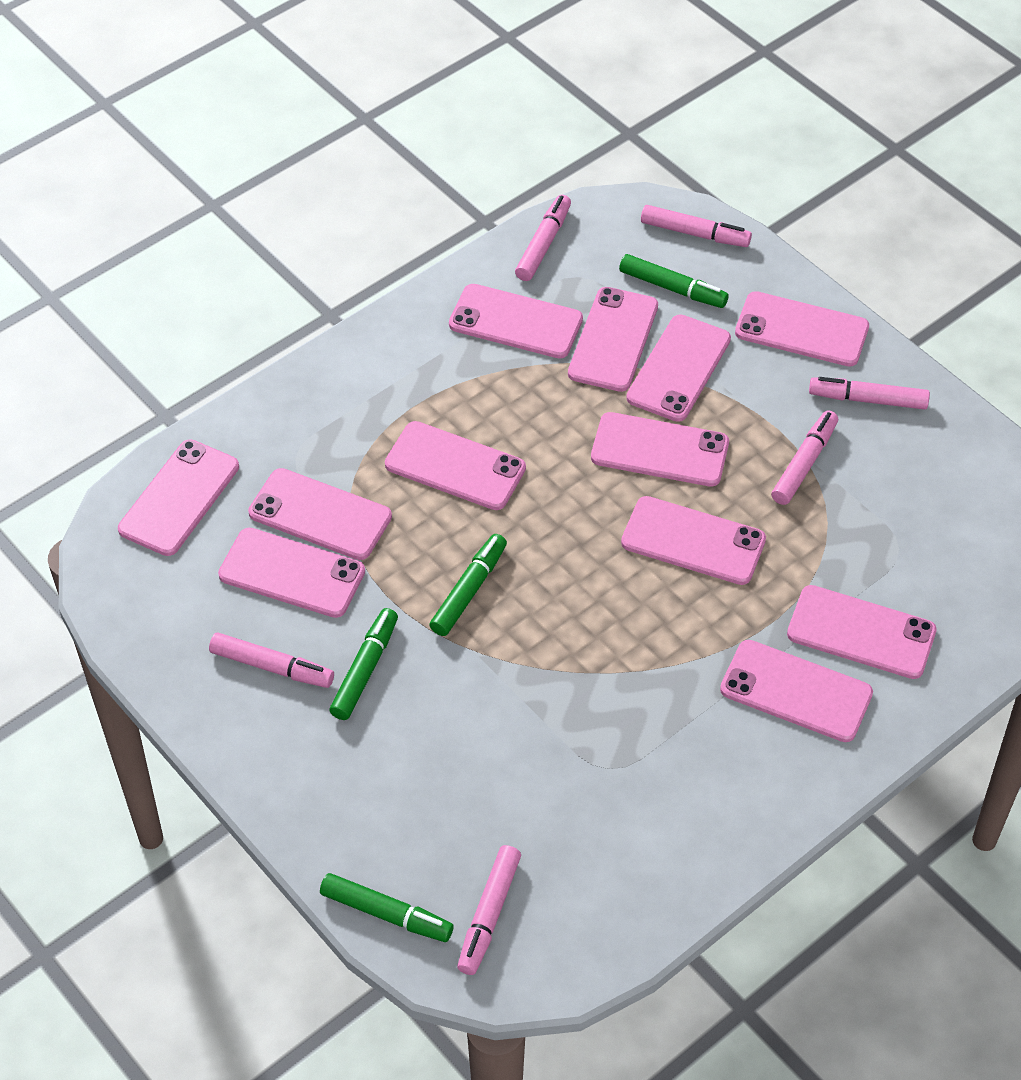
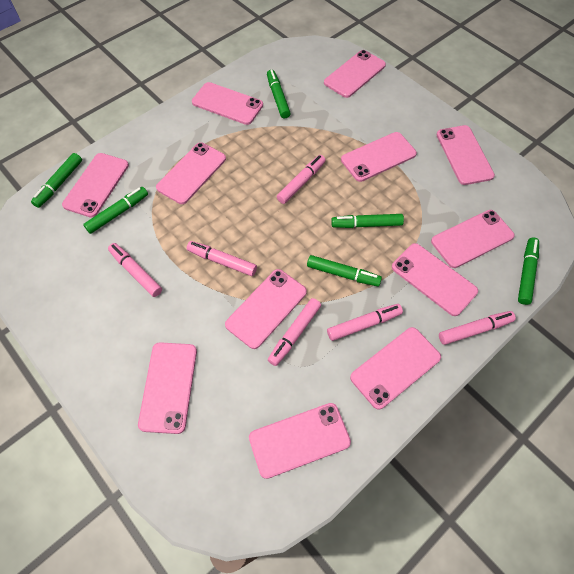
green marker: [320,873,454,942] [329,608,398,720] [429,534,507,636] [619,254,729,308] = 4 -> [31,153,82,208] [83,187,148,234] [267,70,291,118] [307,255,382,286] [331,214,404,228] [518,237,539,305] = 6

